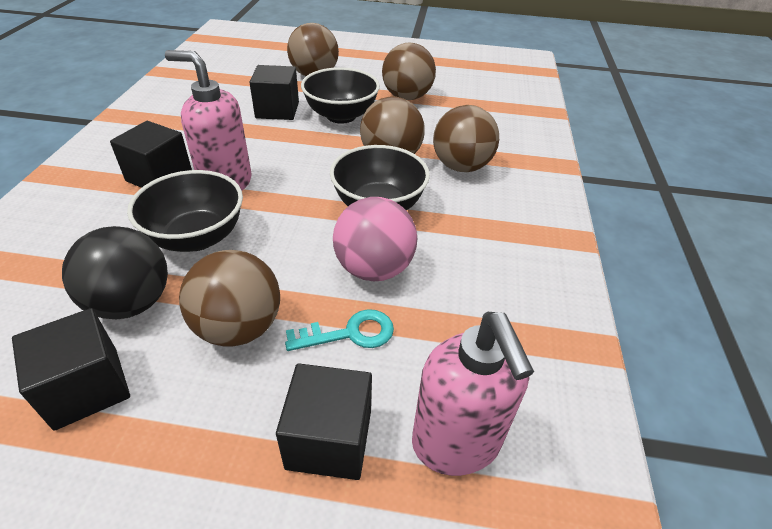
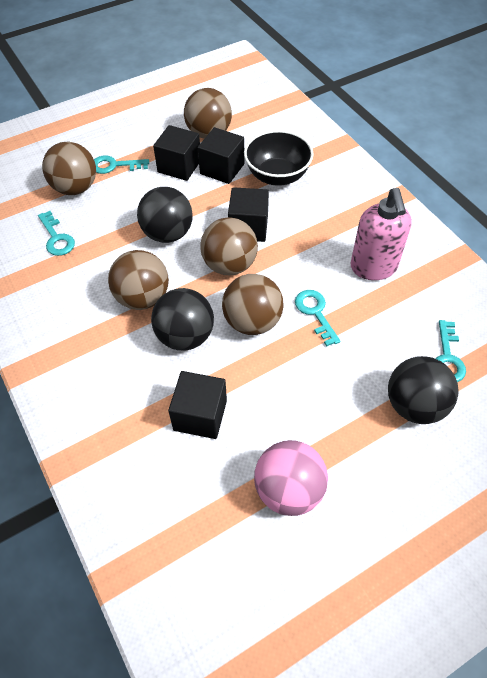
black ball: [62,226,168,319] = 1 -> [137,187,193,243] [151,288,214,350] [388,356,458,424] = 3
black bowl: [127,170,243,252] [301,67,380,124] [330,145,430,210] = 3 -> [244,130,314,186] = 1
pink soap dispenser: [165,50,252,190] [412,312,534,476] = 2 -> [350,188,412,280] = 1
turquoise key: [285,309,394,351] = 1 -> [38,211,75,256] [94,155,149,174] [295,290,341,347] [436,320,466,382] = 4

